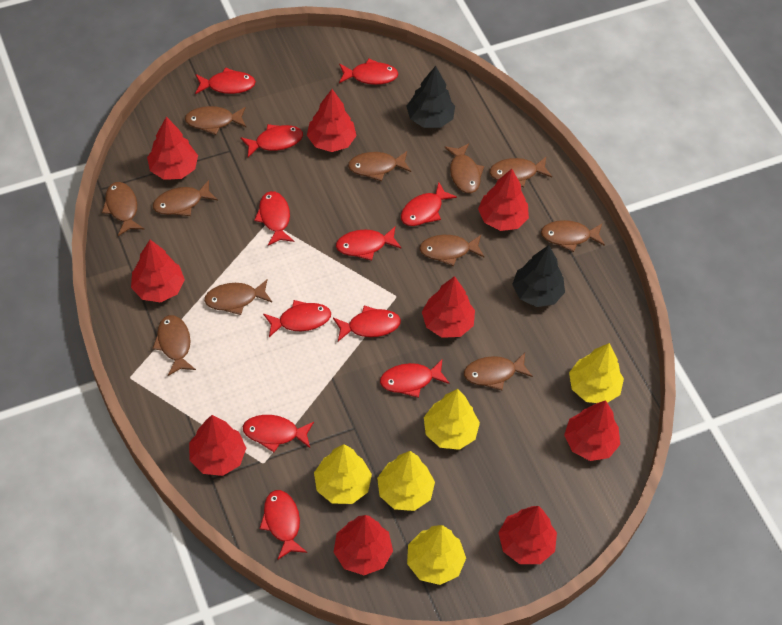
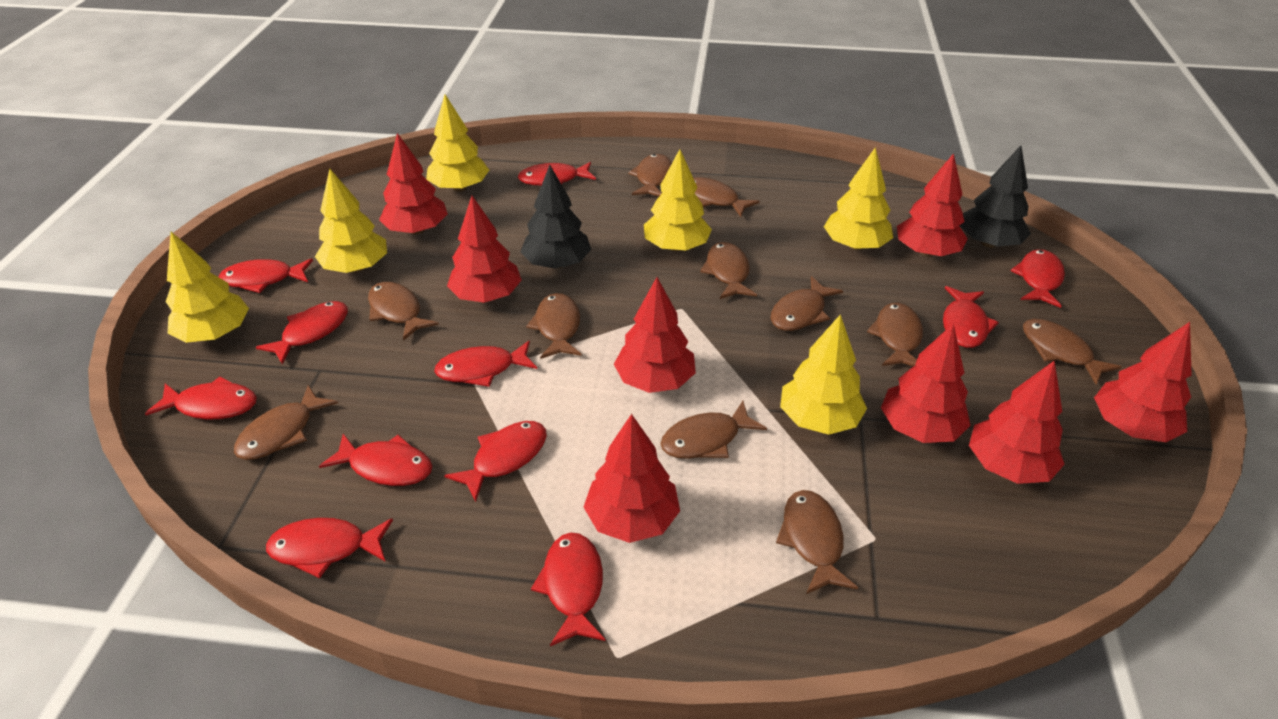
red tree: [131,240,185,302] [147,117,198,180] [189,415,246,476] [307,89,357,152] [334,515,393,575] [422,276,475,338] [478,169,529,231] [498,506,557,564] [564,400,620,461] = 9 -> [379,133,448,235] [447,196,522,303] [584,414,680,543] [614,277,696,393] [881,323,971,443] [897,153,968,257] [969,361,1065,484] [1094,322,1192,442] = 8
yellow tree: [314,444,372,504] [377,451,435,511] [407,525,466,585] [424,389,480,450] [569,343,624,403] = 5 -> [166,232,249,343] [315,169,387,273] [426,94,489,192] [644,149,712,252] [780,314,867,435] [824,147,893,250] = 6

